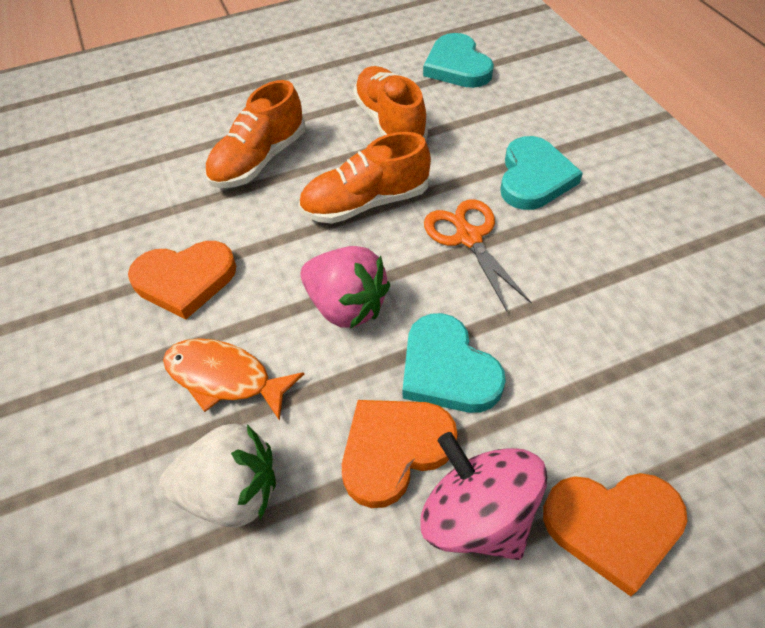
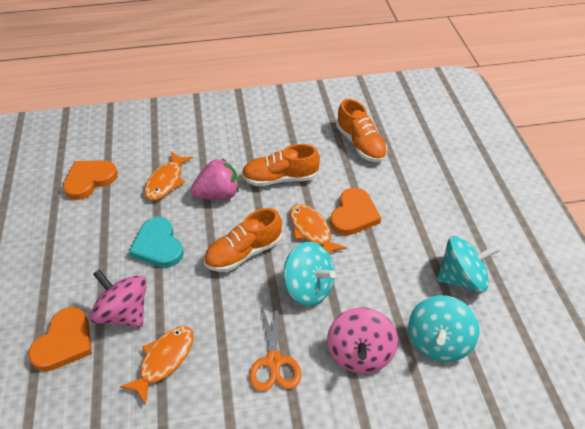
orange fish: [163,338,304,421] = 1 -> [119,326,194,406] [144,152,193,200] [290,204,347,254] = 3
pink spinning top: [420,432,547,560] = 1 -> [90,269,147,328] [327,307,398,374] = 2
turquoise heart: [403,313,506,413] [423,33,494,88] [500,136,583,210] = 3 -> [129,217,184,268] = 1
turquoise spinning top: none = 0 -> [283,241,336,306] [408,295,480,362] [437,236,500,293] = 3
white strawberry: [159,424,276,528] = 1 -> none = 0

